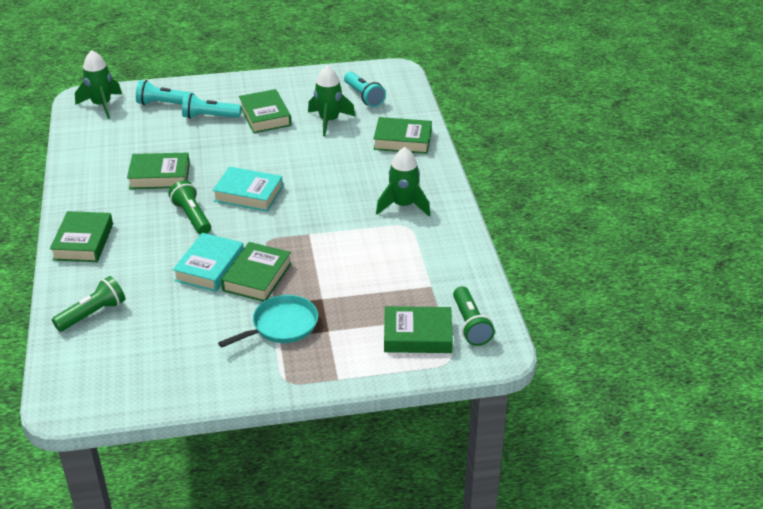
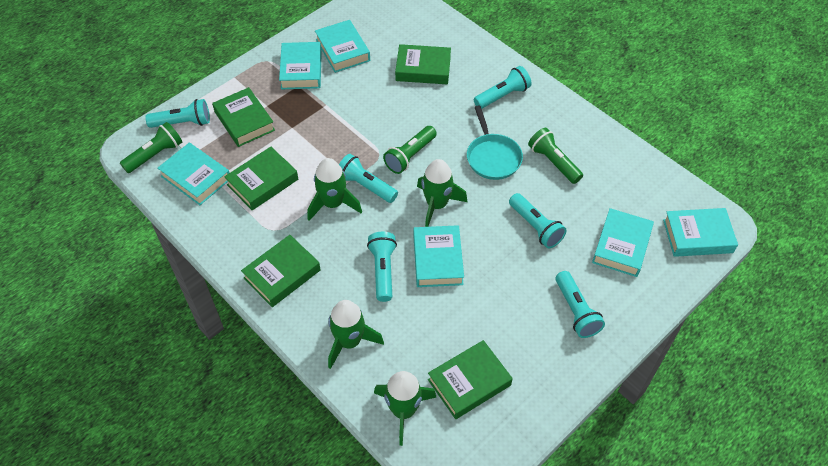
green book: [50,211,113,262] [127,153,190,189] [221,242,292,302] [239,89,291,133] [373,117,432,154] [384,306,453,353] = 6 -> [212,87,275,147] [224,147,298,210] [241,235,321,307] [395,44,451,84] [428,340,513,419] = 5
green rocket: [75,50,122,119] [308,65,355,136] [376,147,430,216] = 3 -> [308,158,362,221] [328,300,384,369] [374,371,436,446] [417,159,467,227] = 4
turquoise book: [173,233,244,292] [212,167,283,212] = 2 -> [157,143,230,205] [279,42,322,89] [315,20,370,73] [413,225,464,287] [592,208,654,277] [663,208,738,257] = 6
turquoise flashlight: [136,80,195,105] [182,93,241,119] [344,72,386,107] = 3 -> [145,99,210,128] [339,154,398,203] [367,232,397,302] [474,66,532,109] [509,193,567,248] [556,271,605,338] = 6

